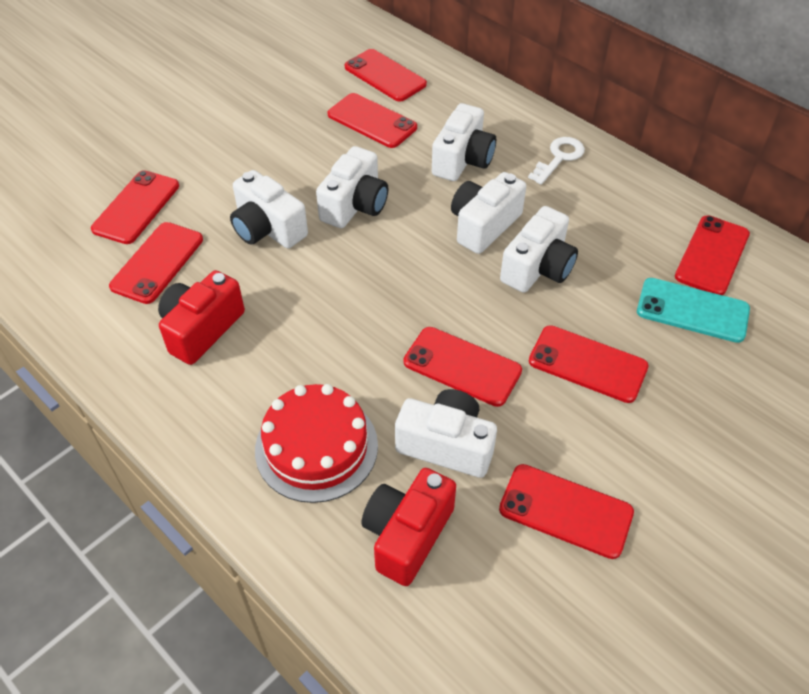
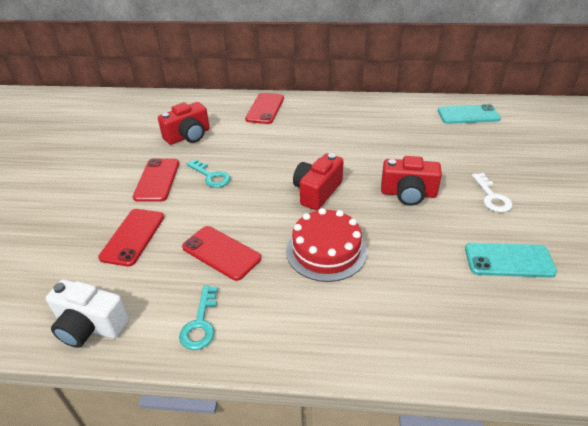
red camera: [158,270,245,365] [361,468,456,586] = 2 -> [158,102,210,145] [293,153,344,210] [381,156,442,206] = 3
red phone: [91,170,179,244] [109,222,203,304] [327,93,417,148] [345,49,427,102] [404,327,522,407] [499,464,634,559] [529,325,649,403] [675,216,750,295] = 8 -> [98,209,164,266] [133,158,179,202] [182,226,261,281] [245,93,284,124] = 4
turquoise key: none = 0 -> [179,286,218,350] [187,159,230,188] = 2
turquoise phone: [637,278,750,343] = 1 -> [438,104,501,124] [465,243,557,278] = 2
white camera: [230,170,308,248] [316,146,388,228] [395,389,497,478] [432,103,496,181] [451,172,526,254] [500,206,578,293] = 6 -> [46,279,129,348] = 1

